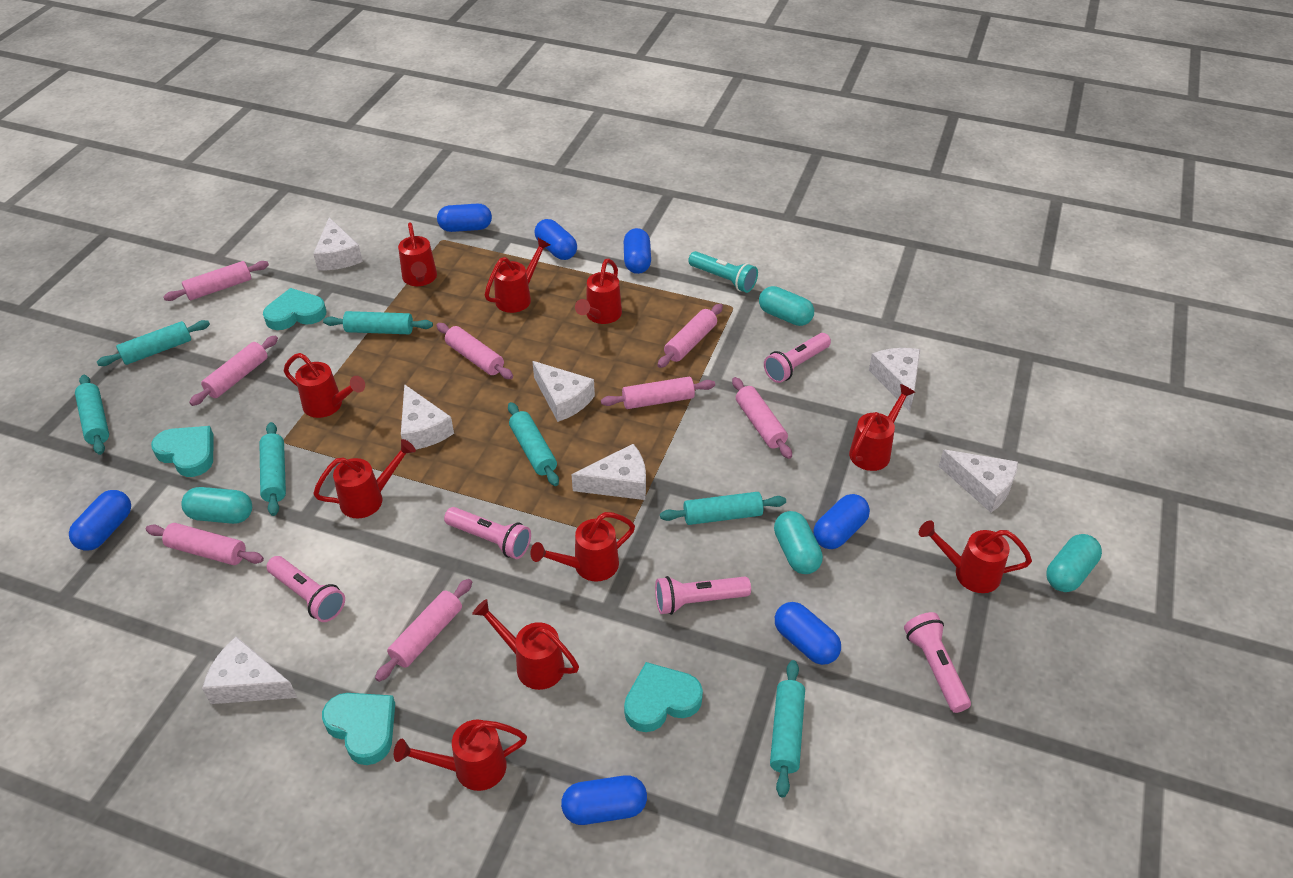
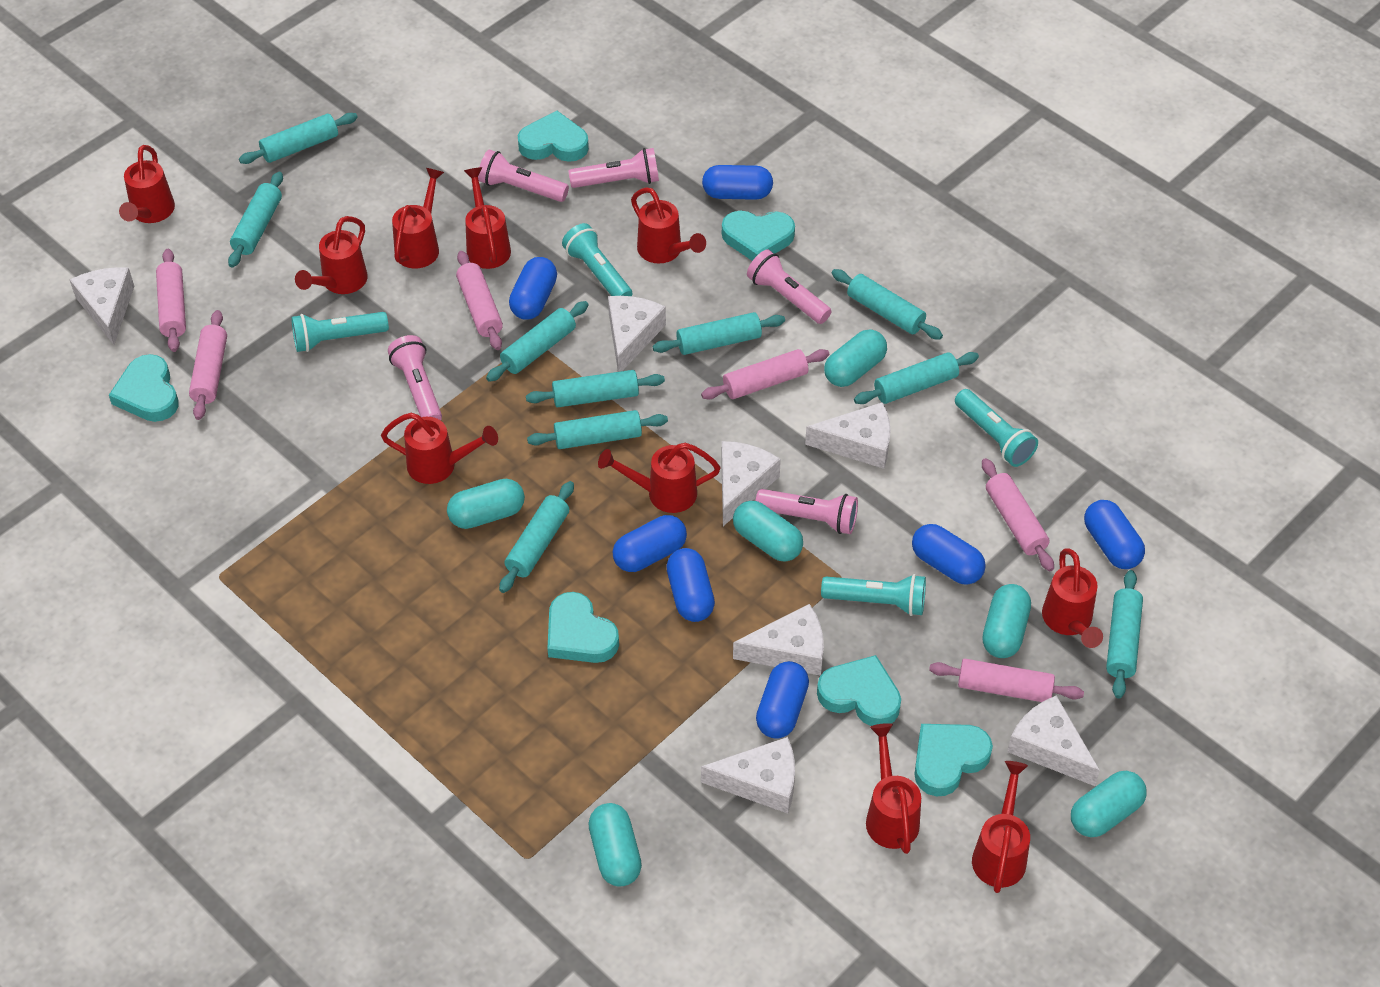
pink rolling pin: [146,523,264,565] [163,261,269,301] [189,336,278,406] [375,579,472,682] [437,323,513,379] [601,377,715,409] [657,304,723,368] [732,377,792,459] = 8 -> [156,249,186,352] [189,310,227,420] [456,251,503,350] [701,349,829,400] [929,659,1084,702] [982,458,1054,571] = 6
turquoise capsule: [181,487,252,524] [759,286,814,326] [774,511,823,574] [1046,534,1102,592] = 4 -> [447,479,525,529] [589,803,642,886] [733,501,803,561] [824,329,887,387] [983,584,1031,658] [1071,771,1147,837] = 6
turquoise flashlight: [688,251,758,293] = 1 -> [291,312,389,352] [562,223,632,296] [821,574,926,616] [955,389,1038,467] = 4
turquoise heart: [151,426,214,477] [263,288,326,330] [322,693,395,765] [624,662,703,732] = 4 -> [109,354,179,422] [518,111,589,162] [547,592,619,663] [722,211,795,261] [817,655,901,726] [914,724,993,796] = 6
turquoise rolling pin: [75,375,109,455] [97,320,210,366] [259,422,286,516] [323,311,433,334] [508,402,559,486] [660,492,786,525] [770,660,805,797] = 7 -> [228,172,283,268] [239,113,358,164] [486,301,589,382] [499,481,574,593] [526,370,665,407] [527,410,668,449] [653,312,785,355] [832,269,943,340] [854,352,979,404] [1106,570,1143,699] = 10

